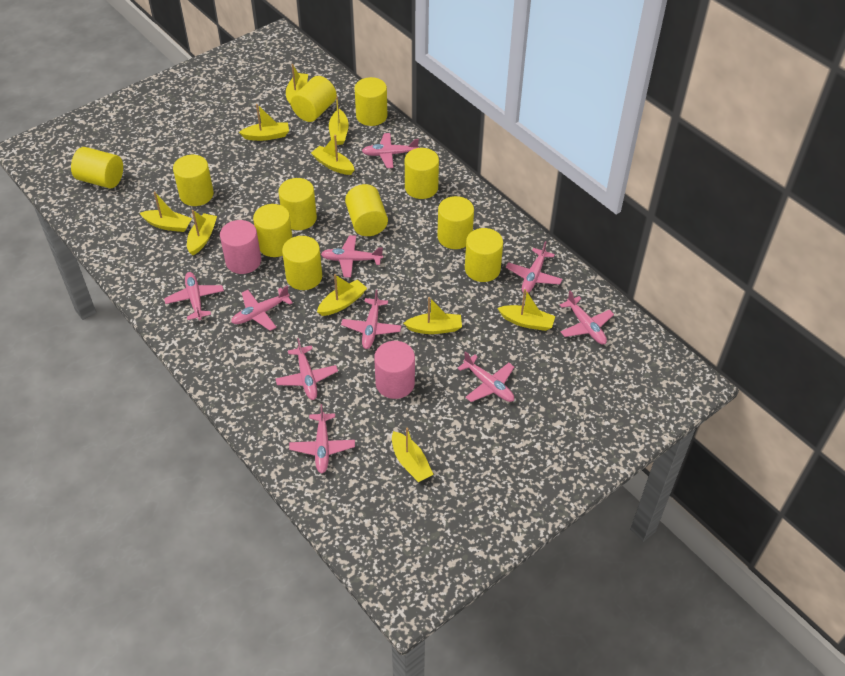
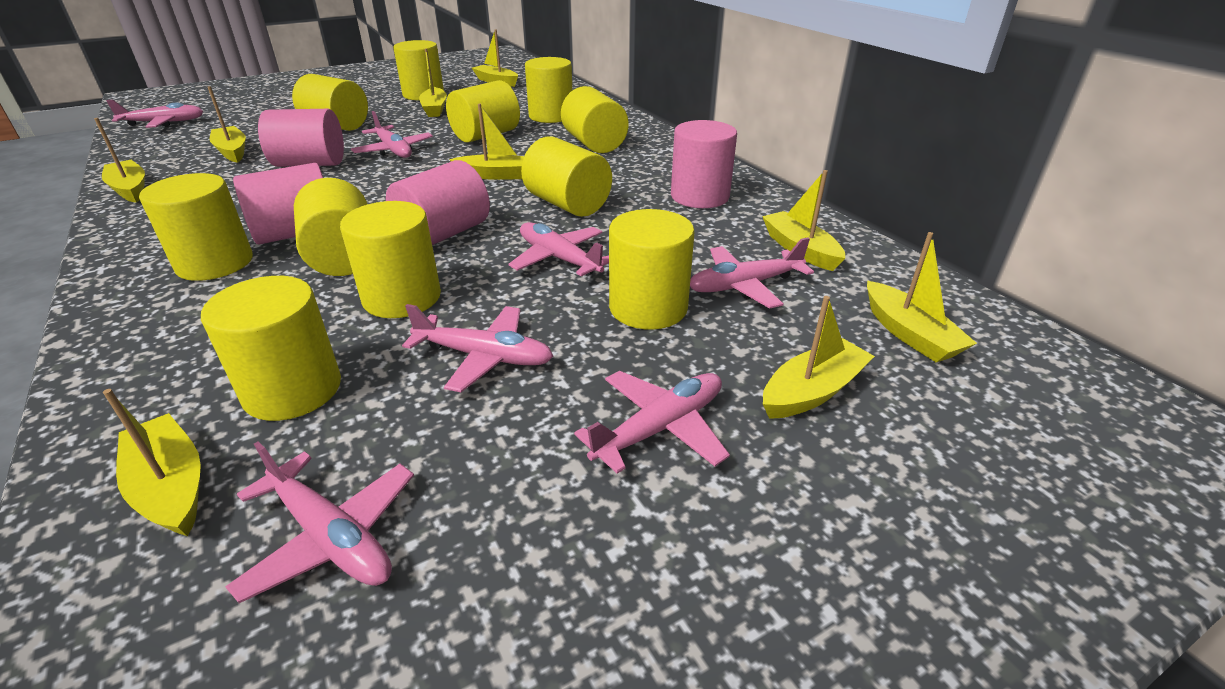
pink cylinder: [220,220,261,274] [374,341,415,399] = 2 -> [233,163,323,245] [258,109,344,167] [386,160,490,245] [671,120,737,208] = 4
pink plane: [164,272,224,320] [231,286,293,331] [276,338,338,400] [289,404,355,473] [321,235,383,278] [341,290,401,349] [362,133,419,168] [458,351,514,402] [506,241,562,293] [560,291,614,344] = 10 -> [106,100,203,128] [225,442,414,603] [351,111,433,158] [402,304,553,392] [508,222,609,276] [574,371,730,474] [690,238,814,309] = 7
yellow boat: [140,191,192,232] [187,210,217,255] [239,104,289,141] [286,64,308,107] [311,135,355,175] [317,274,367,316] [329,97,349,145] [392,428,434,482] [403,297,462,334] [498,289,555,331] = 10 -> [94,118,145,203] [103,389,201,536] [208,86,246,163] [419,49,447,117] [449,104,524,180] [472,29,518,87] [762,170,845,271] [763,296,875,419] [867,232,977,362] = 9

